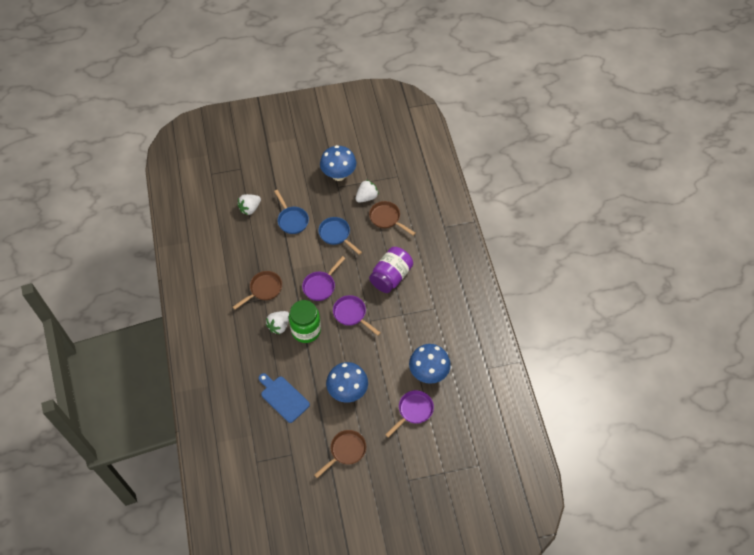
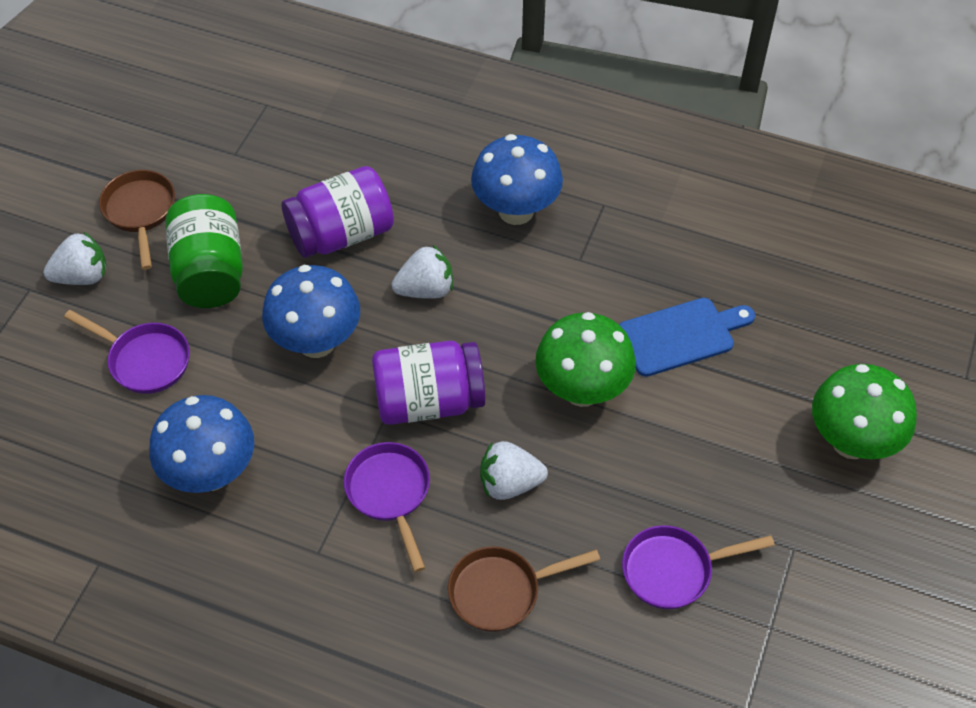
blue pan: [274,190,309,234] [318,217,362,255] = 2 -> none = 0
brown pan: [233,271,282,309] [314,430,366,478] [369,201,416,236] = 3 -> [99,170,175,270] [448,546,600,632] = 2
green mushroom: none = 0 -> [535,312,636,407] [812,364,917,459] = 2
purple jar: [369,247,413,293] = 1 -> [282,166,394,258] [372,341,486,425] = 2

